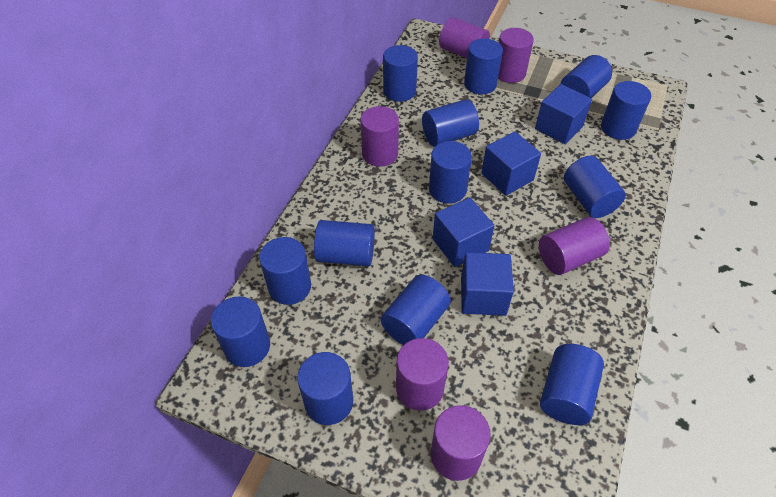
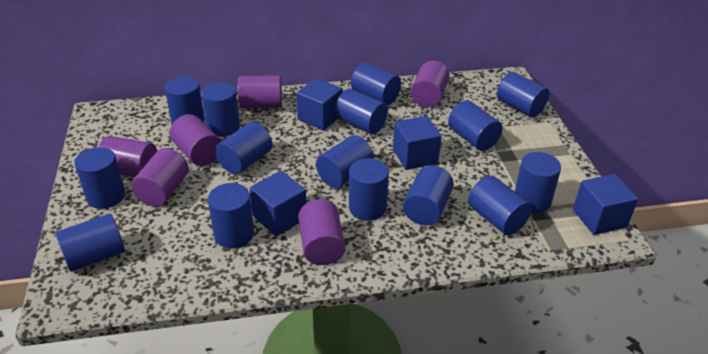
blue cylinder: [211,296,270,367] [259,237,311,305] [297,352,353,425] [314,220,375,266] [381,275,451,345] [383,45,418,102] [422,99,479,147] [429,141,472,204] [464,38,503,94] [540,344,604,425] [560,55,612,98] [564,155,626,218] [601,81,651,140] = 13 -> [56,214,125,272] [74,147,125,209] [165,76,205,124] [201,82,240,136] [208,183,254,248] [215,122,272,175] [316,135,374,188] [335,89,388,134] [349,158,389,221] [351,62,401,105] [403,165,454,226] [448,101,502,151] [468,176,532,235] [497,72,549,117] [515,152,561,213] = 15

